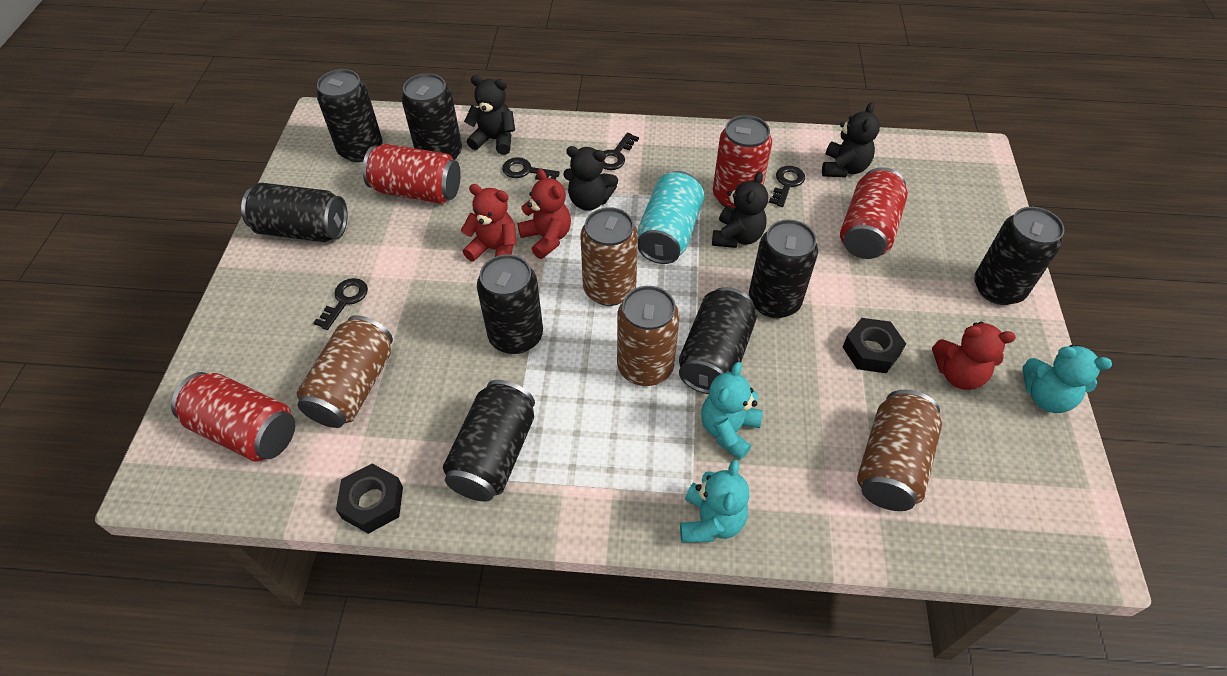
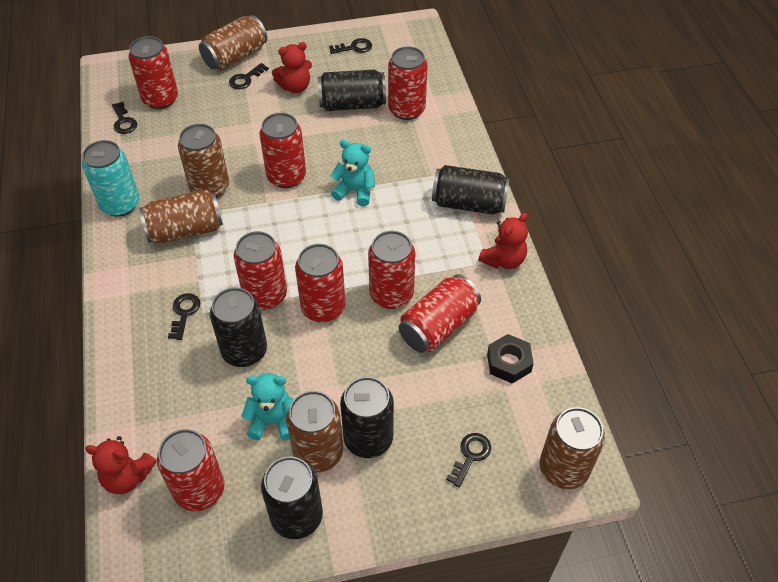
black can: [241,183,347,242] [317,69,382,162] [402,73,462,160] [443,380,535,502] [477,254,543,354] [679,287,757,394] [749,219,818,318] [974,207,1065,305] = 8 -> [210,287,267,367] [261,456,323,539] [318,70,386,111] [340,377,394,458] [432,165,510,215] = 5
black key: [313,278,368,330] [502,157,560,180] [603,133,639,170] [769,166,805,207] = 4 -> [112,102,137,134] [168,293,200,340] [229,63,269,89] [329,38,372,54] [446,433,491,487] = 5
black nut: [336,464,403,534] [843,318,906,373] = 2 -> [487,334,534,384] = 1
black teddy bear: [464,75,515,155] [563,146,618,211] [712,171,768,248] [822,102,880,178] = 4 -> none = 0
brown can: [297,315,393,428] [580,207,638,306] [617,286,680,386] [857,390,942,511] = 4 -> [139,189,223,244] [178,124,229,198] [199,15,267,71] [286,391,343,472] [540,407,605,489] = 5
red can: [171,372,295,462] [362,144,461,204] [713,115,772,210] [840,167,908,259] = 4 -> [128,36,178,109] [157,429,225,511] [234,231,287,310] [259,113,306,188] [295,244,346,322] [368,231,415,309] [388,46,428,120] [399,274,481,353] = 8
turquoise teddy bear: [680,460,749,543] [701,362,763,460] [1022,345,1112,413] = 3 -> [241,373,293,440] [330,140,375,206] = 2

